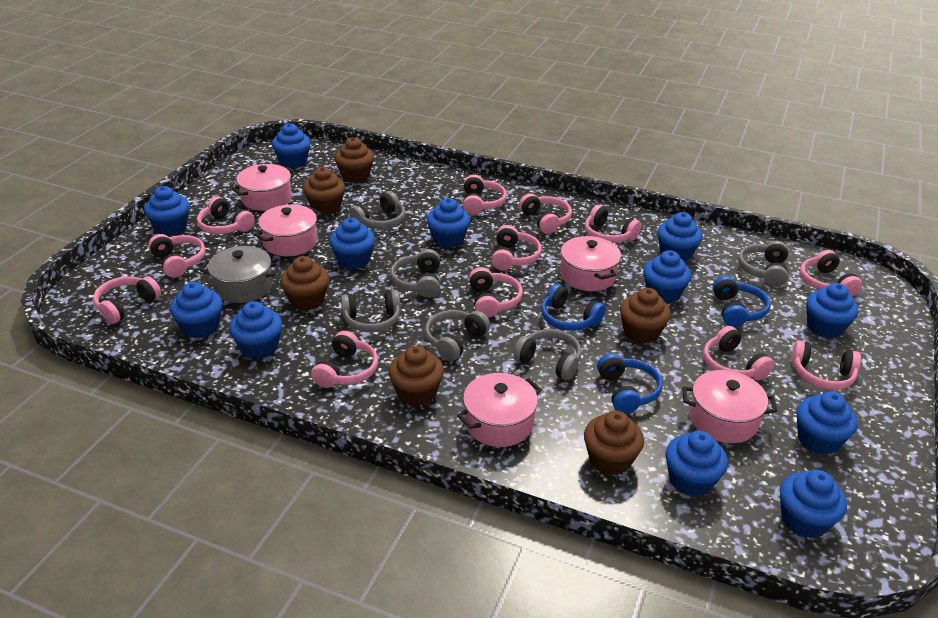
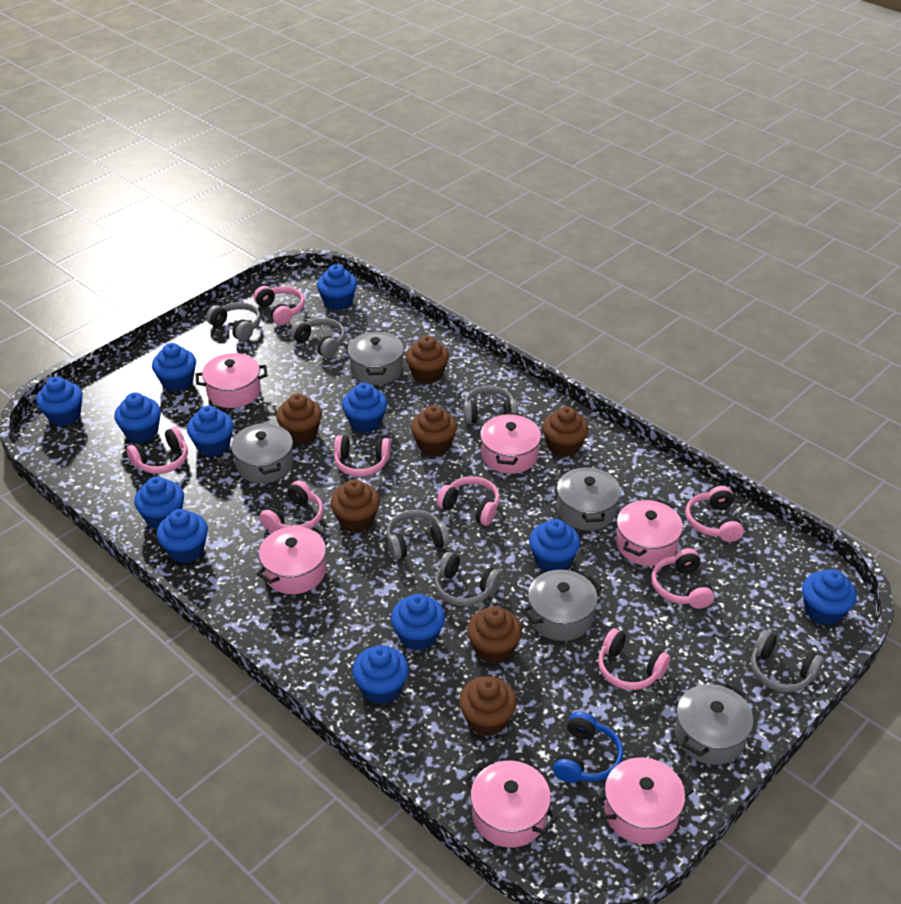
blue headphones: [541,284,606,331] [597,353,663,414] [713,276,771,327] = 3 -> [553,711,623,783] = 1
brown cupcake: [280,256,329,311] [303,167,345,215] [335,137,374,183] [389,345,444,406] [584,411,644,476] [620,288,671,344] = 6 -> [276,393,322,444] [331,479,380,533] [406,336,449,384] [411,405,457,456] [459,676,517,736] [467,606,522,664] [542,406,589,457] = 7
grey pot: [200,246,280,303] = 1 -> [231,421,293,483] [347,331,404,385] [522,570,602,641] [557,465,621,531] [675,683,753,765] = 5
pink headphones: [93,276,161,324] [148,234,205,278] [197,196,255,234] [311,331,378,388] [463,175,507,215] [469,267,523,318] [491,225,542,270] [519,193,572,234] [585,205,641,243] [703,326,774,380] [791,340,861,390] [800,250,862,296] = 12 -> [126,427,188,474] [254,286,305,325] [259,481,324,532] [334,435,391,477] [437,476,500,526] [598,628,670,690] [651,548,714,609] [685,486,744,542] = 8
pink pot: [231,164,296,211] [254,205,321,256] [457,373,542,447] [560,236,621,291] [682,370,777,443] = 5 -> [195,353,268,408] [257,526,328,594] [464,761,558,848] [480,413,541,474] [594,758,694,844] [616,499,683,566] = 6

